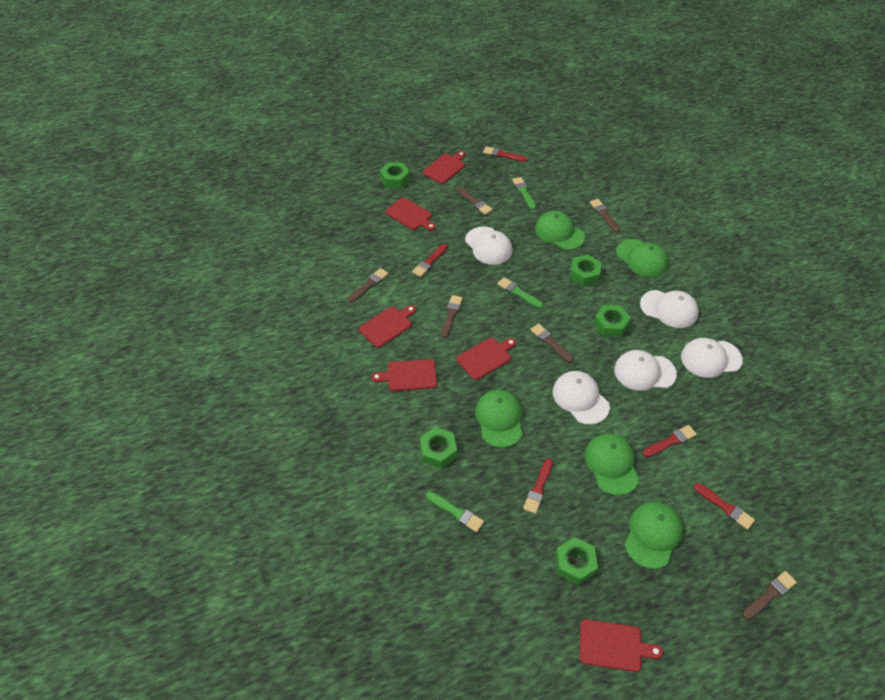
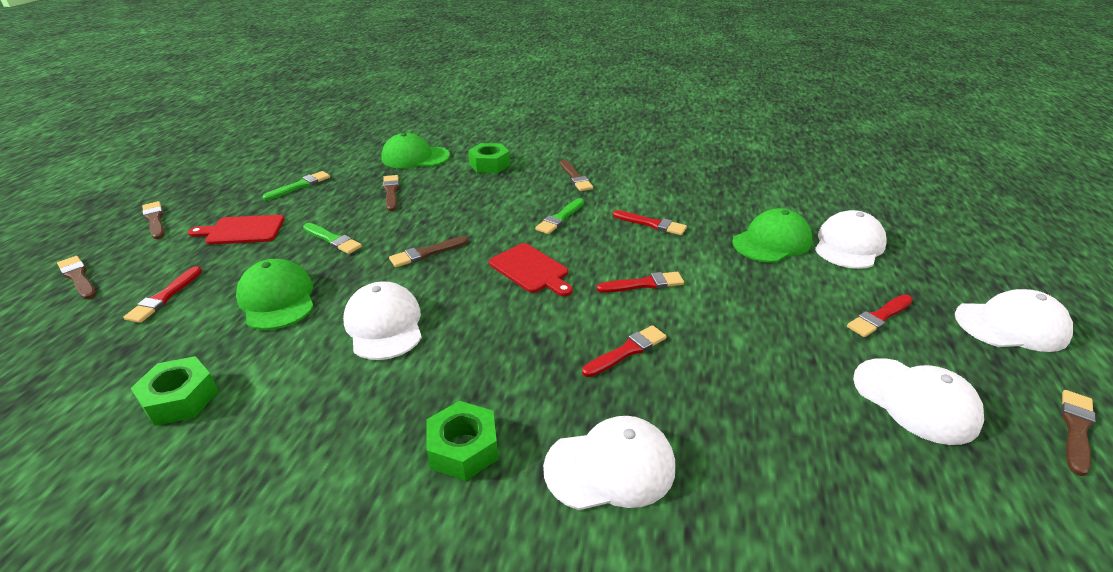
green cap: [475,390,523,448] [535,211,585,250] [584,433,639,495] [616,239,668,277] [624,502,683,569] = 5 -> [236,259,314,330] [381,133,450,168] [732,208,812,263] = 3
green nut: [380,162,410,188] [420,427,457,468] [555,537,598,585] [569,255,602,287] [594,305,631,337] = 5 -> [130,356,219,426] [427,401,498,481] [468,143,510,173] = 3
red cutting board: [359,305,416,348] [371,359,437,391] [385,197,436,231] [423,151,466,184] [456,338,516,380] [579,619,663,672] = 6 -> [188,215,284,245] [489,243,573,296] = 2

